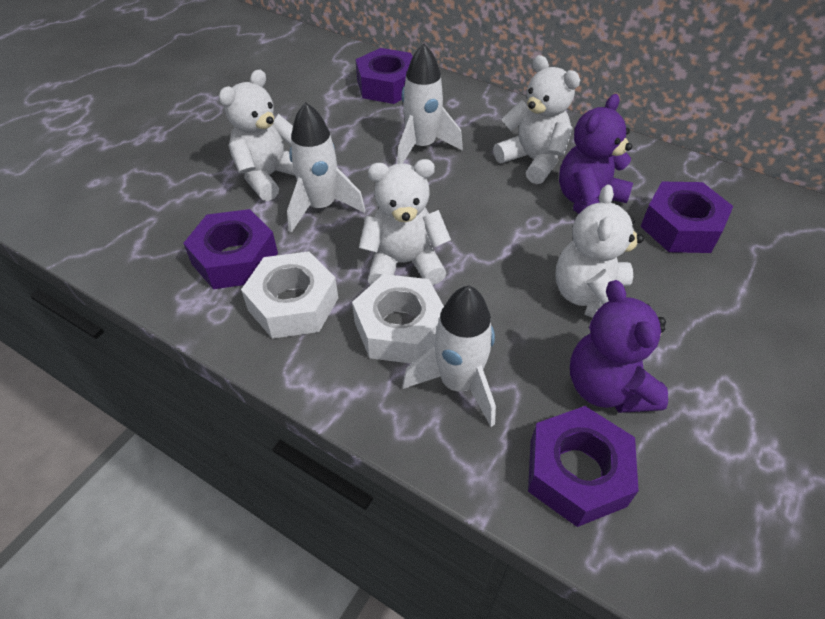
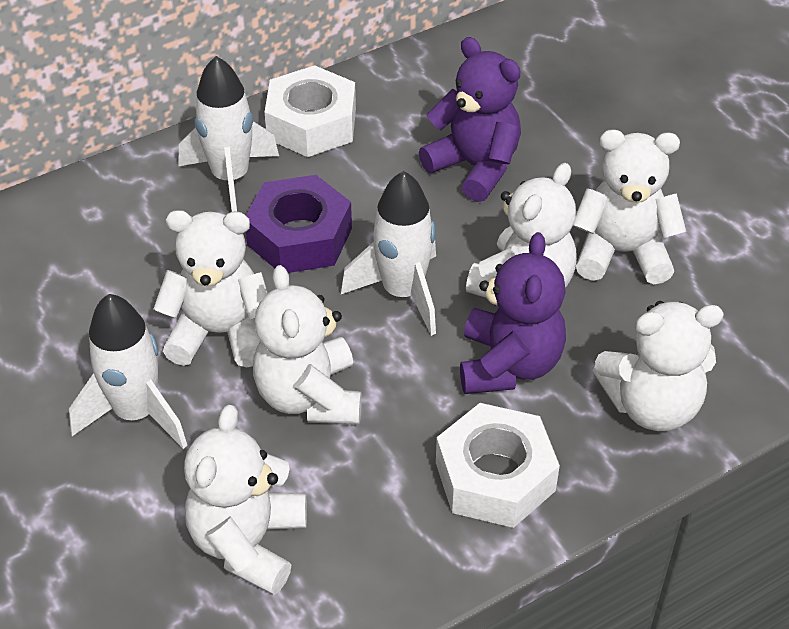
purple nut: [183,209,278,289] [356,48,413,104] [528,406,639,527] [640,182,733,253] = 4 -> [246,175,352,273] = 1
white teddy bear: [219,69,295,201] [359,159,451,285] [493,55,580,184] [555,184,644,318] = 4 -> [154,210,268,367] [184,405,307,595] [253,265,362,424] [466,163,577,297] [573,129,686,284] [593,301,724,431] = 6

